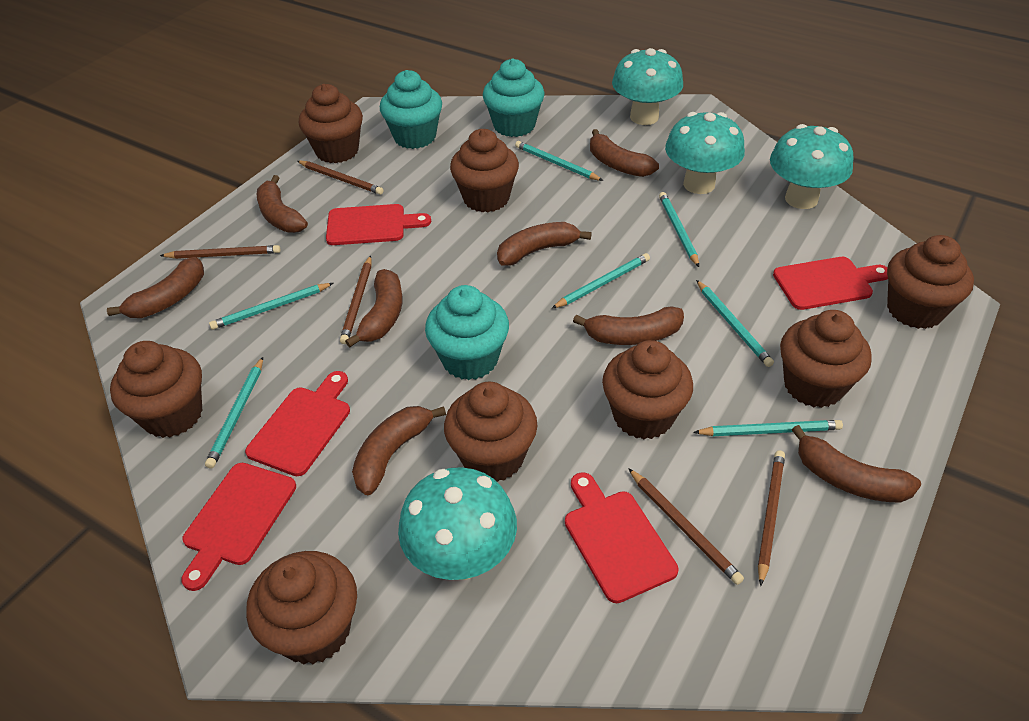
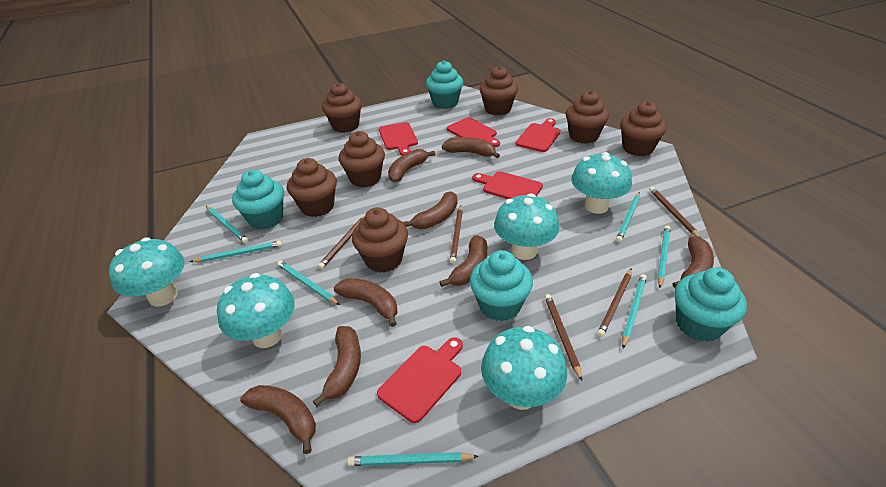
brown cupcake: [110,341,202,438] [246,551,357,664] [299,84,363,163] [444,382,537,482] [450,129,519,212] [602,340,693,439] [780,310,872,408] [887,235,974,329] = 8 -> [287,158,337,217] [322,82,362,133] [339,131,385,187] [352,207,408,273] [479,66,518,116] [566,90,609,144] [620,101,667,156] = 7
turquoise cupcake: [380,70,442,149] [425,285,509,380] [483,58,544,137] = 3 -> [232,170,284,229] [426,60,463,109] [470,250,533,321] [674,268,747,342] = 4
turquoise mushroom: [398,467,517,580] [612,48,683,125] [665,112,745,194] [770,124,854,209] = 4 -> [109,237,185,307] [217,273,295,348] [481,326,567,410] [494,193,559,260] [571,152,632,214] = 5

